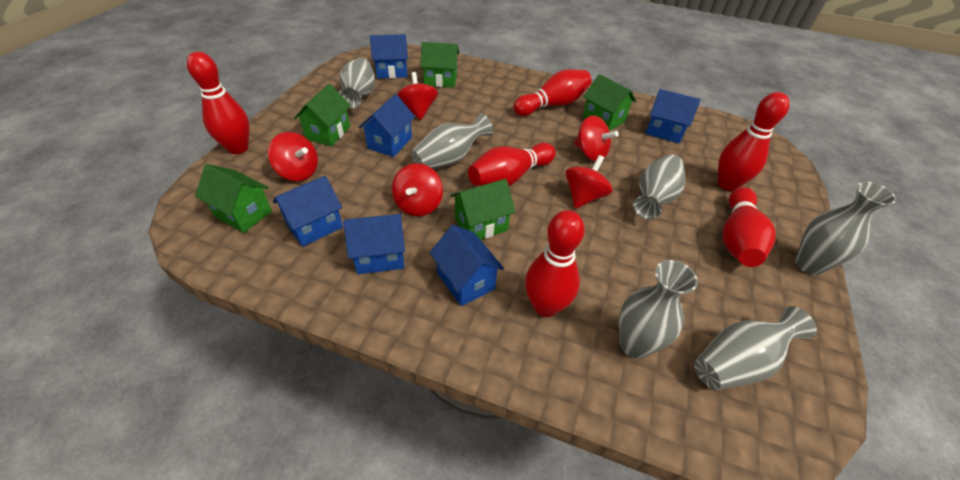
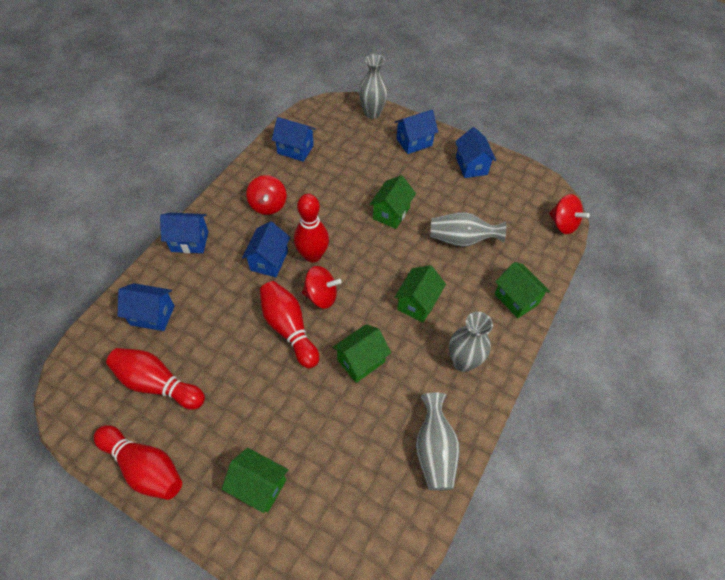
grey vase: [339,58,375,109] [411,113,493,169] [619,260,698,359] [633,154,686,220] [694,306,817,390] [795,181,896,275] = 6 -> [359,54,389,119] [416,392,460,491] [430,212,506,247] [449,312,493,372] = 4
red bowling pin: [187,52,250,154] [468,142,556,186] [513,69,592,116] [525,210,585,317] [718,92,790,191] [722,187,776,267] = 6 -> [94,425,182,500] [106,348,205,410] [260,281,319,368] [294,194,329,263] = 4
red spinning top: [268,132,318,181] [392,163,443,216] [397,72,438,120] [565,155,613,208] [574,115,619,161] = 5 -> [246,175,286,215] [302,266,342,309] [549,194,590,234] = 3

